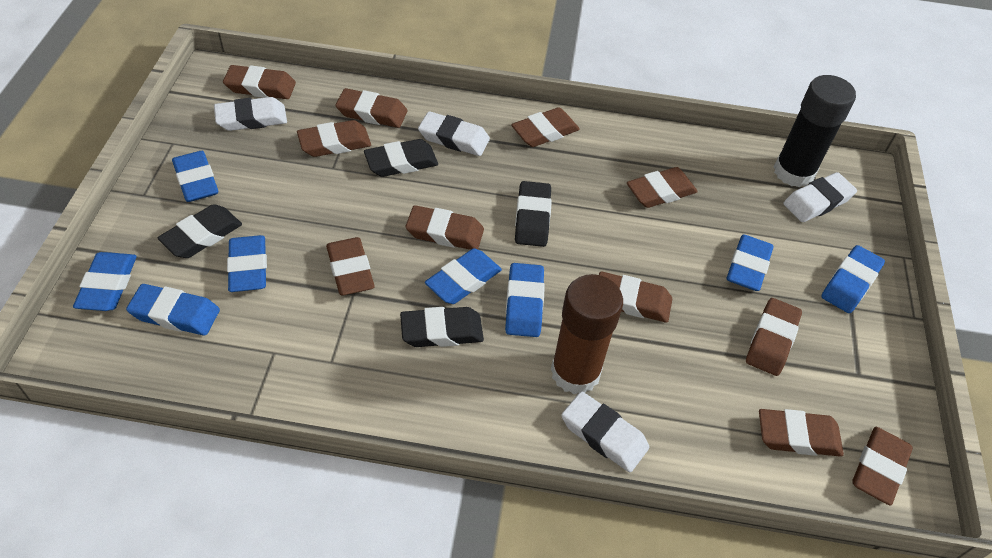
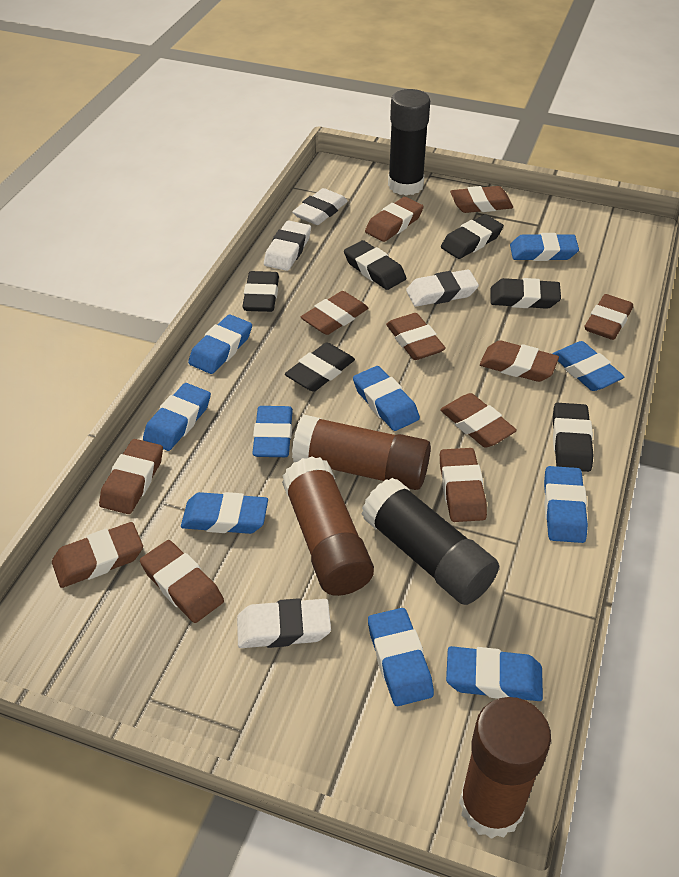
black eraser: [158,204,242,258] [364,139,438,177] [400,307,484,347] [515,181,552,247] = 4 -> [242,271,279,312] [285,342,355,392] [344,240,406,290] [441,214,504,259] [491,278,561,309] [553,403,594,472] = 6
black glue stick: [774,75,856,188] = 1 -> [361,478,499,605] [388,89,430,196] = 2
blue eraser: [73,252,137,311] [126,284,220,336] [172,151,218,202] [227,235,267,292] [425,248,502,304] [505,263,545,337] [727,235,774,291] [821,245,885,313] = 8 -> [143,383,211,451] [181,492,268,534] [188,314,252,374] [252,406,293,457] [353,366,420,431] [368,608,434,706] [446,646,543,701] [510,233,579,261] [544,466,588,543] [552,341,624,391] = 10
brown glue stick: [551,274,623,394] = 1 -> [282,457,374,596] [292,415,431,490] [459,697,551,839] = 3

